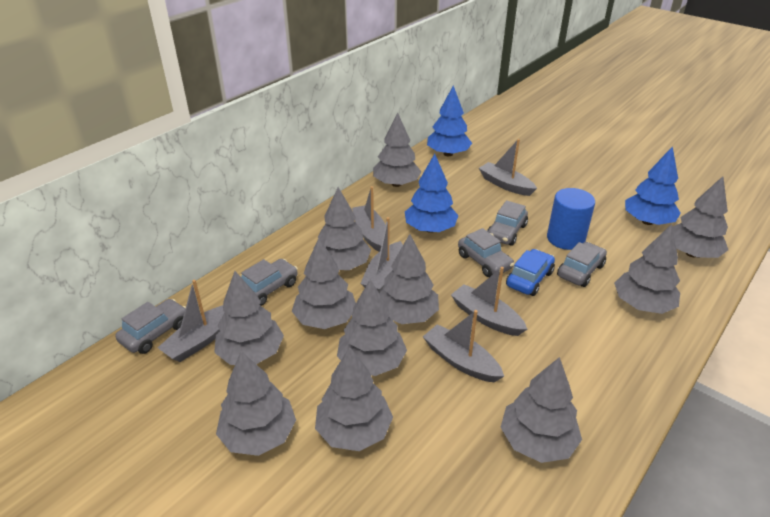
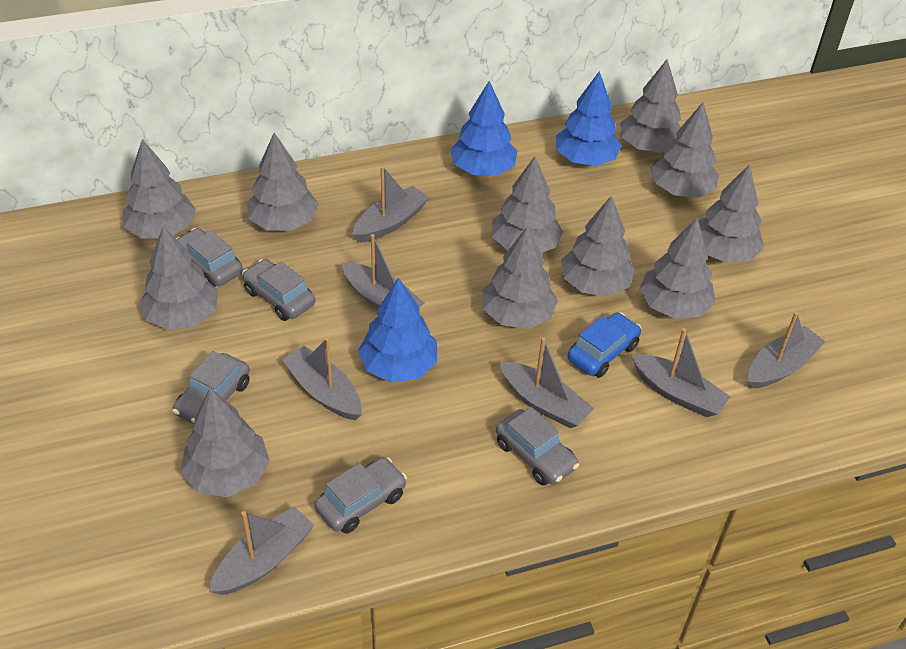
blue cylinder: [547,188,595,250] = 1 -> none = 0
grey boat: [158,280,225,362] [352,186,386,252] [360,217,403,293] [423,310,504,382] [451,267,527,336] [479,139,537,196] = 6 -> [209,507,314,595] [282,338,362,420] [342,234,424,309] [352,166,429,242] [500,337,594,428] [631,328,730,417] [748,312,826,389] = 7

